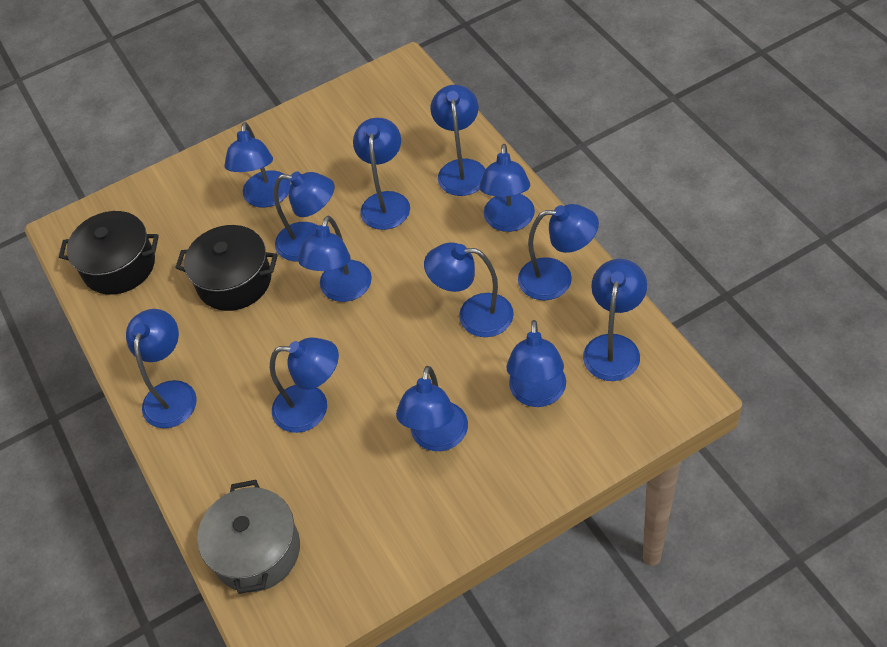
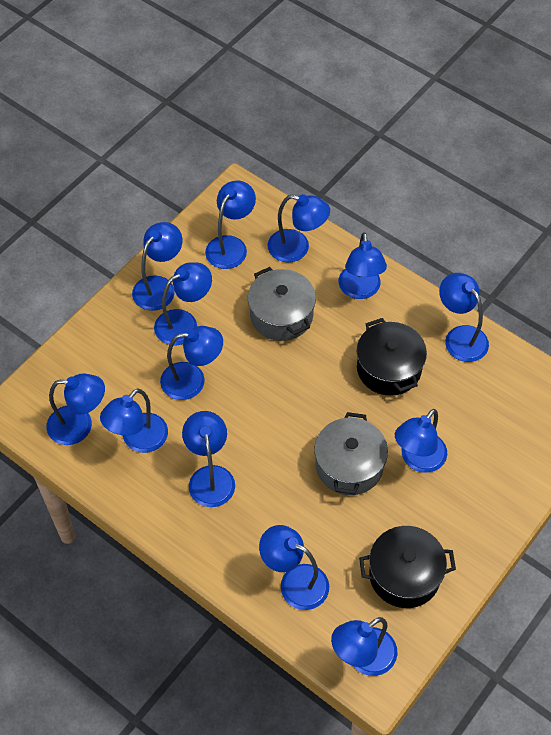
grey pot: [197,480,300,594] = 1 -> [248,267,316,341] [314,412,388,495] = 2

